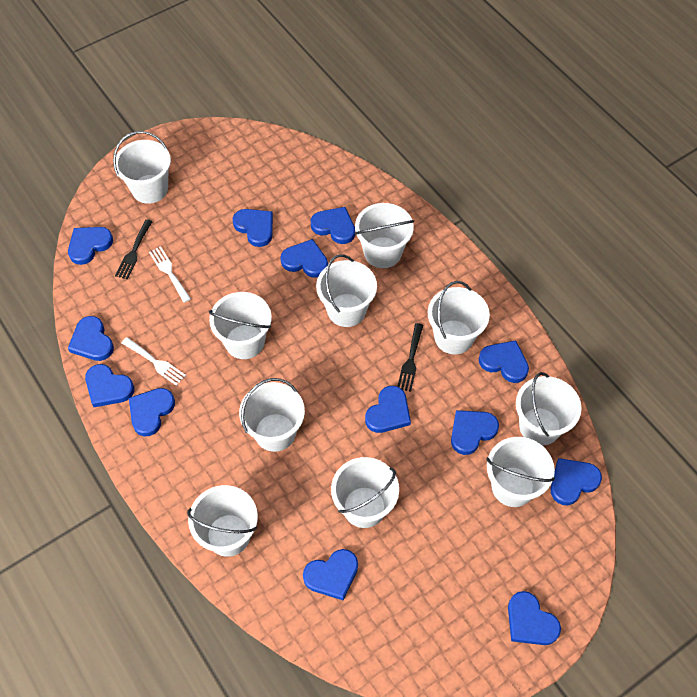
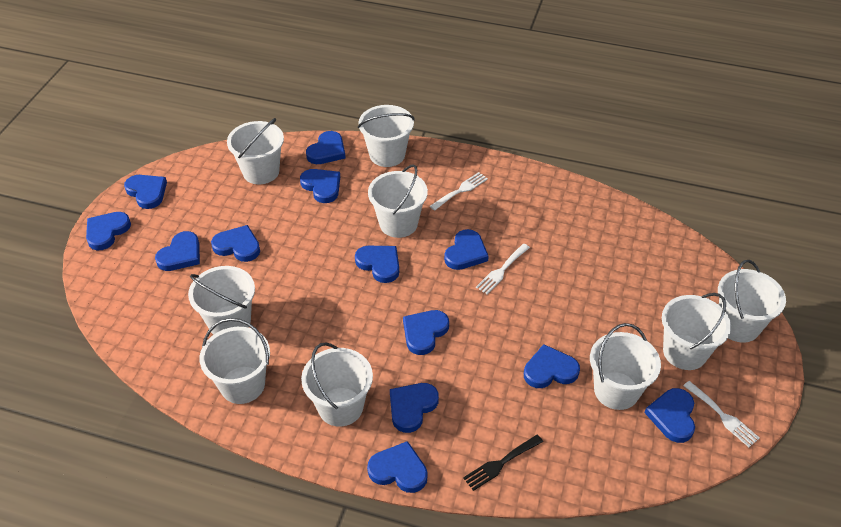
black fork: [115,219,153,280] [397,323,423,392] = 2 -> [463,435,543,491] = 1
white bucket: [113,131,171,204] [187,485,258,557] [209,292,272,359] [239,378,305,452] [316,254,377,327] [331,457,399,528] [355,203,414,268] [428,281,490,354] [486,437,555,507] [516,372,582,446] = 10 -> [188,266,255,335] [199,318,270,404] [227,118,284,184] [301,342,373,427] [358,105,415,167] [368,164,428,238] [590,323,661,410] [662,293,731,370] [718,260,786,343] = 9
white fork: [122,337,186,386] [149,246,191,303] = 2 -> [430,172,488,210] [476,244,530,294] [683,381,760,447] = 3

